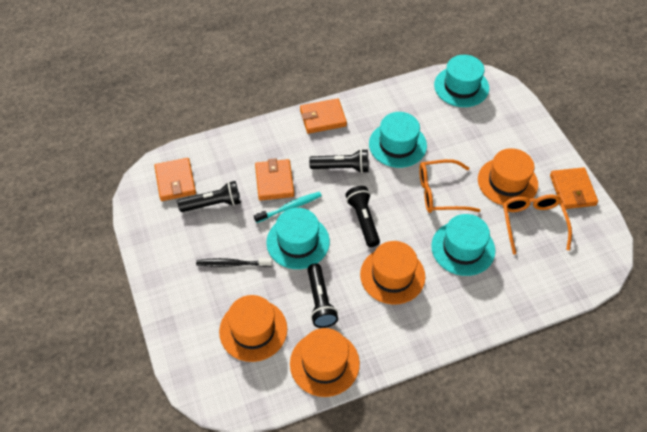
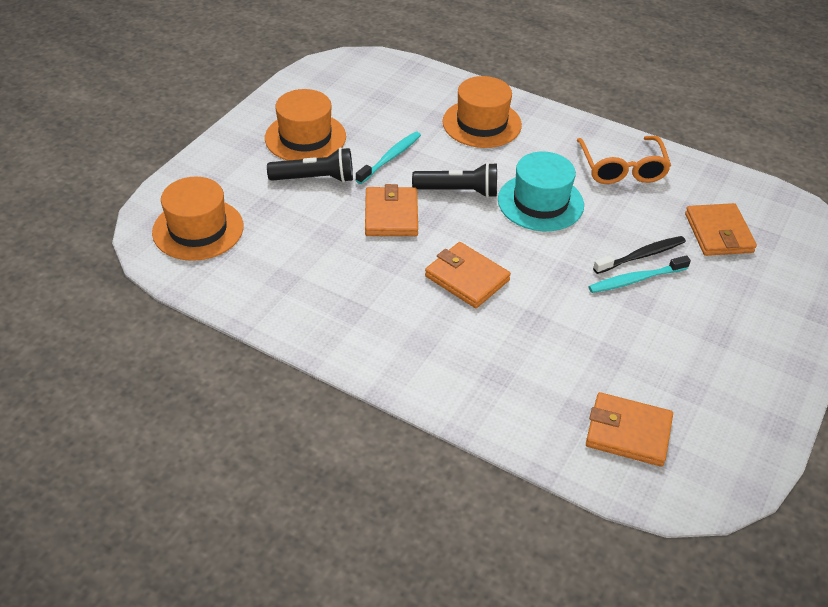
black flashlight: [177,181,241,212] [307,263,338,328] [309,149,369,173] [345,186,380,247] = 4 -> [267,147,353,183] [412,162,497,198] = 2
orange glasses: [419,159,480,213] [503,195,572,255] = 2 -> [577,136,671,184] = 1
orange hat: [219,295,287,362] [290,328,360,397] [360,241,425,304] [478,148,538,205] = 4 -> [152,177,244,261] [265,89,346,161] [442,76,522,148] = 3
turquoise hat: [266,208,330,269] [369,112,427,168] [431,214,495,276] [434,55,489,107] = 4 -> [498,152,584,231] = 1
turquoise toothbrush: [254,192,322,223] = 1 -> [356,132,421,184] [588,255,691,293] = 2

